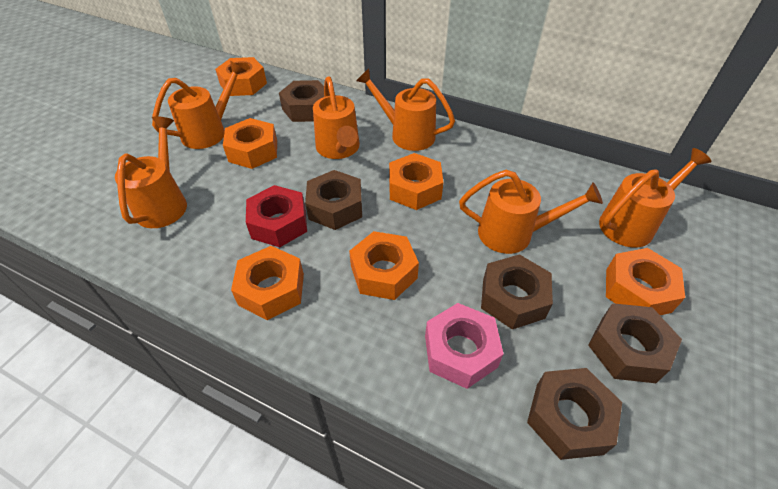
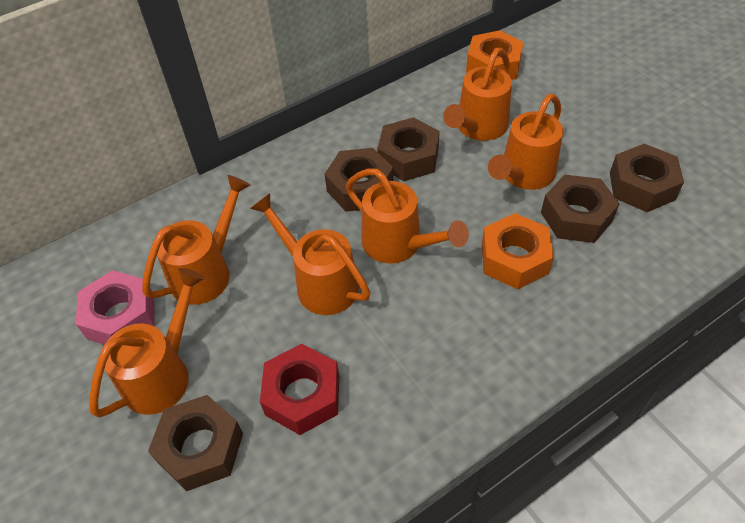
orange nut: [215,57,267,96] [223,118,277,169] [231,246,304,320] [349,231,419,300] [389,153,443,210] [606,248,685,315] = 6 -> [466,30,524,80] [482,213,554,289] = 2

